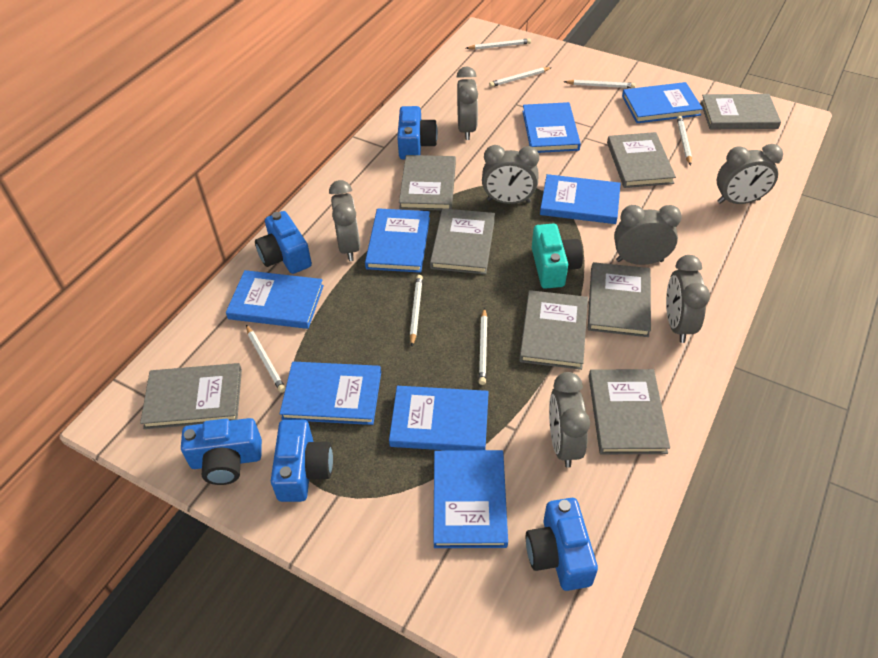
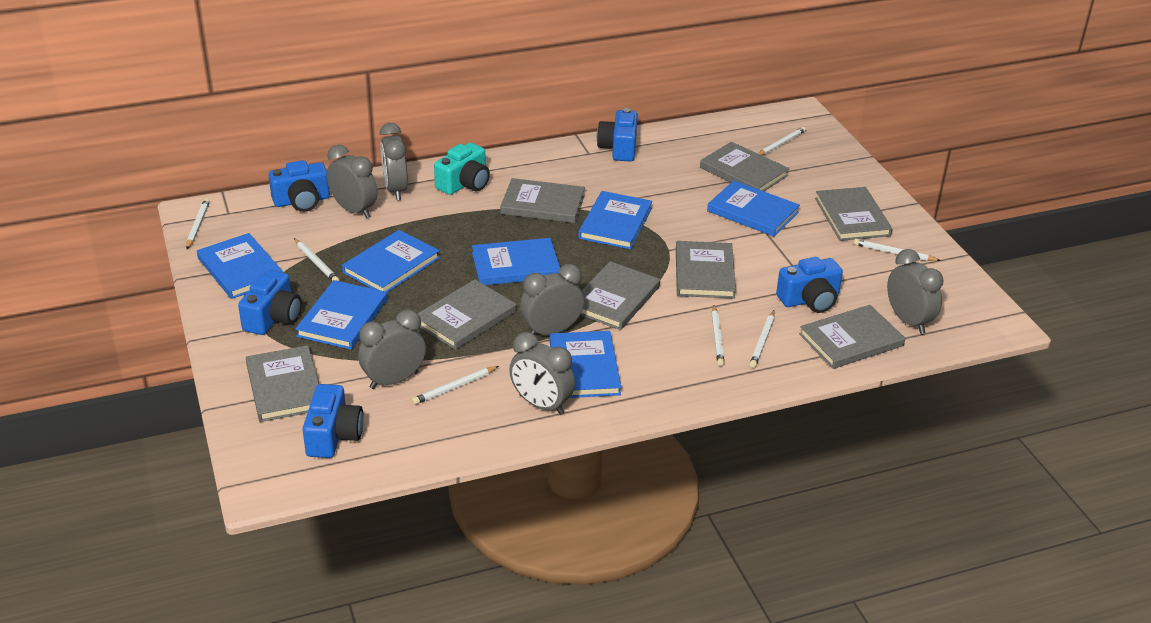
blue book: [226,270,324,329] [280,362,381,425] [365,208,430,273] [389,386,489,451] [433,450,508,548] [522,102,581,153] [540,174,621,224] [622,82,703,123] = 8 -> [197,233,284,299] [295,280,387,350] [342,230,440,292] [472,238,560,285] [550,331,621,398] [578,191,653,249] [707,181,800,236] = 7
grey clock: [329,180,360,261] [457,66,478,140] [482,145,539,204] [549,372,590,468] [614,205,682,265] [666,255,710,343] [717,144,783,204] = 7 -> [327,145,377,218] [358,310,426,389] [380,123,408,200] [509,332,575,415] [520,264,584,335] [887,249,943,334] = 6

